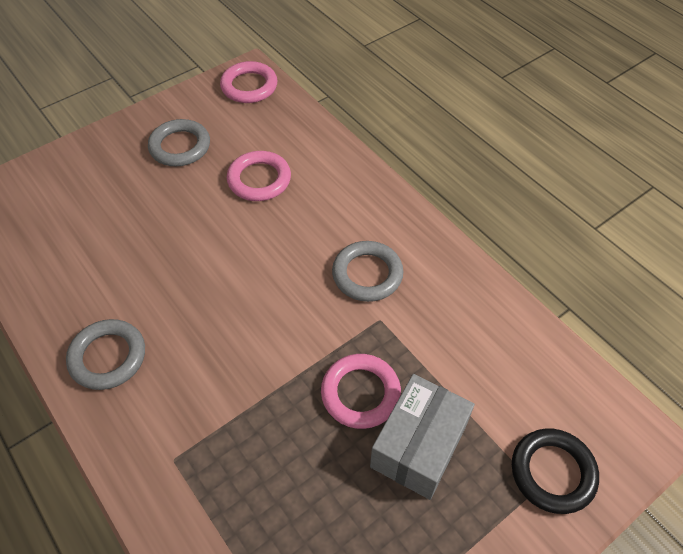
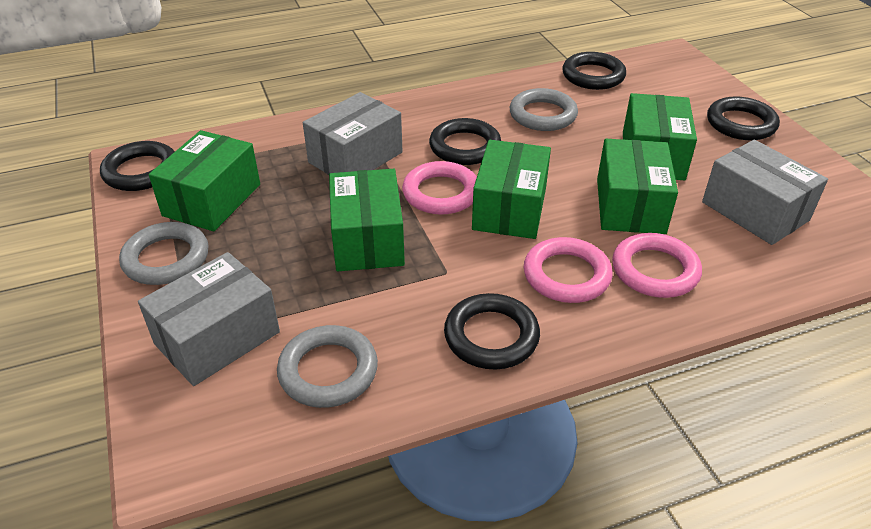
black ring: [512,428,599,514] = 1 -> [100,141,175,191] [429,118,501,165] [444,293,540,370] [562,52,626,90] [707,96,780,140] = 5
green box: none = 0 -> [149,130,260,231] [329,169,405,271] [472,140,551,239] [597,139,678,234] [623,93,697,181] = 5
grey box: [370,374,475,500] = 1 -> [138,252,280,386] [303,92,403,175] [702,140,828,245] = 3

